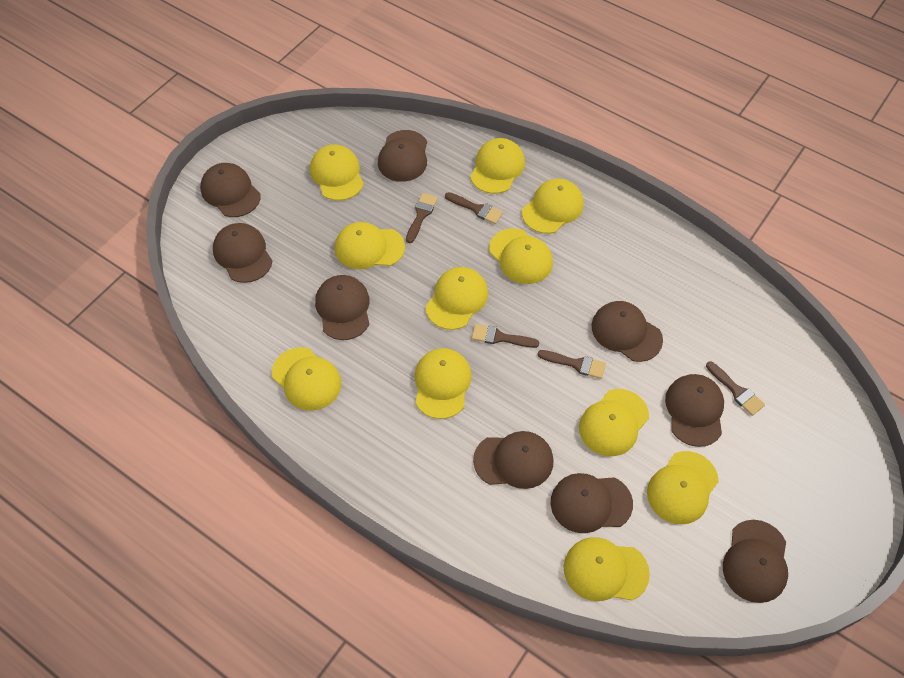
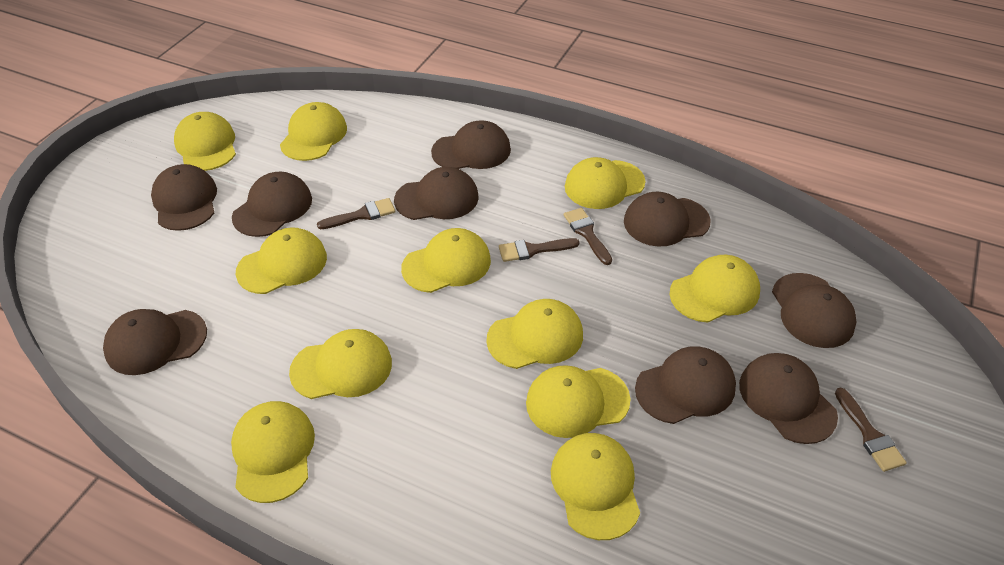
brown brush: [406,193,438,243] [445,192,503,224] [471,324,539,348] [537,350,606,379] [706,362,765,416] = 5 -> [317,198,395,229] [499,238,580,262] [564,208,612,265] [835,387,907,472] = 4

